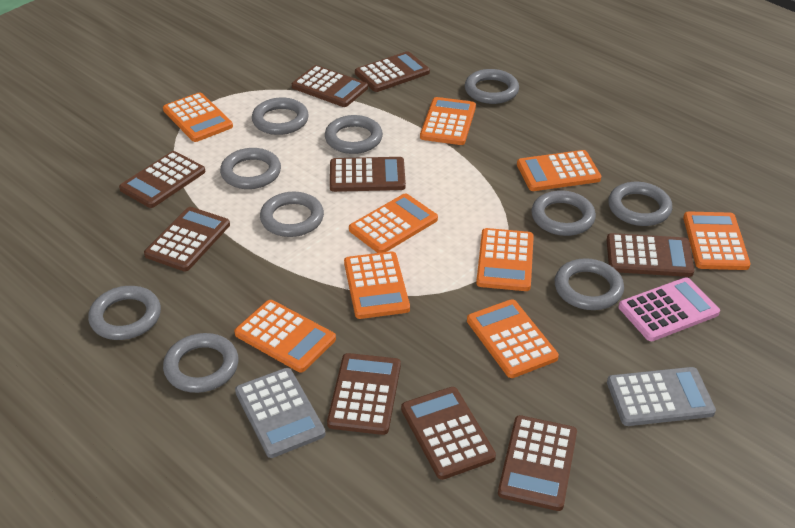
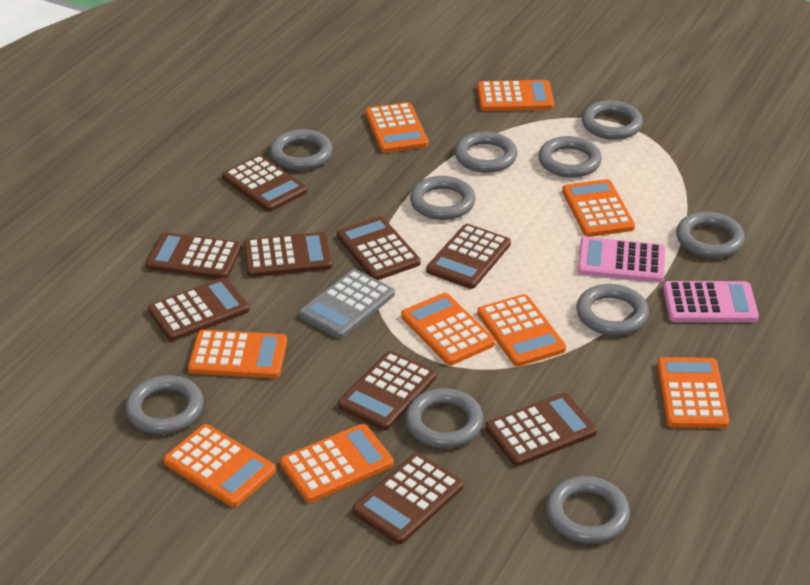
grey calculator: [235,368,326,458] [607,367,716,426] = 2 -> [299,269,395,339] = 1
pink calculator: [618,277,720,341] = 1 -> [578,237,665,282] [663,281,759,322] = 2

